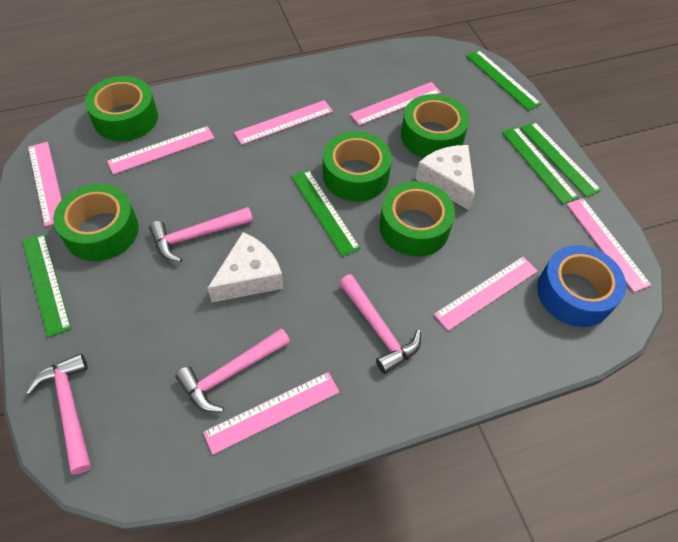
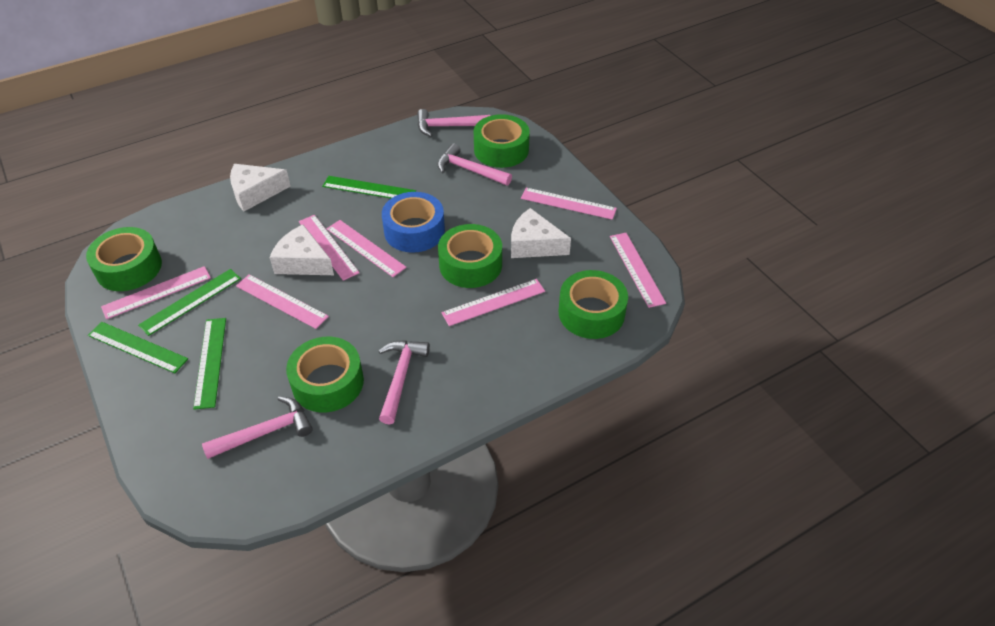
green ruler: [22,233,71,337] [291,170,361,257] [466,50,541,111] [502,126,579,204] [520,122,601,197] = 5 -> [88,322,188,373] [138,269,241,336] [193,318,226,410] [322,176,416,198] = 4
white cheese: [208,232,283,302] [416,145,475,210] = 2 -> [230,164,291,211] [270,225,334,275] [511,208,571,258] = 3

